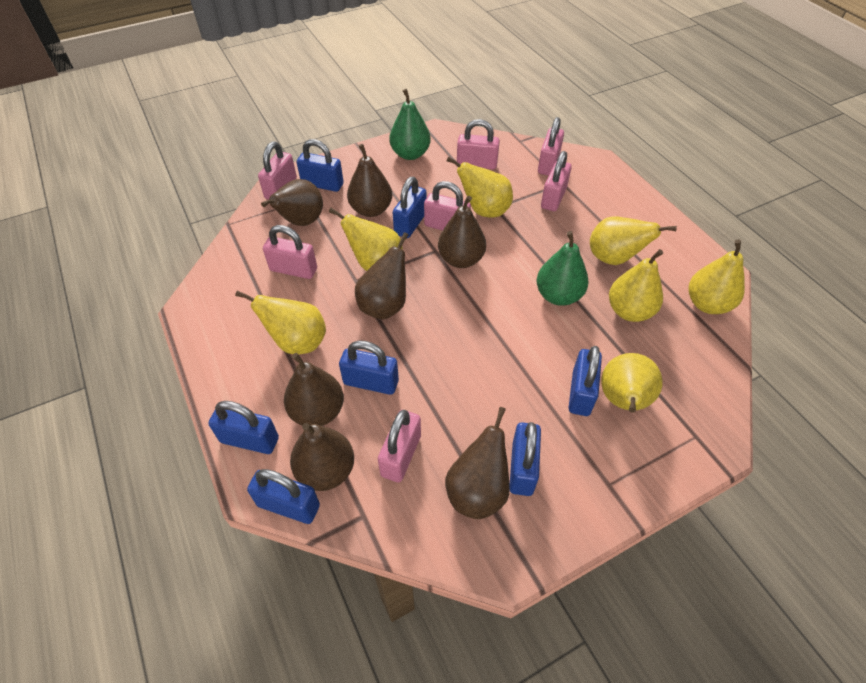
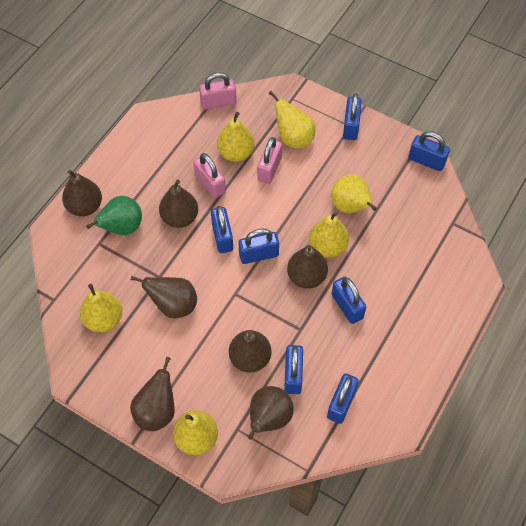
green pear: [389,89,431,160] [537,231,589,306] = 2 -> [86,196,142,235] = 1
pink padlock: [258,142,297,200] [263,225,317,279] [378,410,421,482] [424,181,471,231] [457,119,500,170] [538,117,564,176] [541,151,572,211] = 7 -> [193,153,226,198] [199,72,237,110] [257,137,282,184] = 3
yellow pear: [235,291,326,354] [329,208,403,271] [447,157,513,218] [590,216,677,265] [602,353,662,412] [609,249,663,322] [689,239,745,314] = 7 -> [80,284,122,333] [173,410,218,455] [217,112,254,162] [268,91,316,149] [309,212,349,258] [331,174,377,213] = 6

